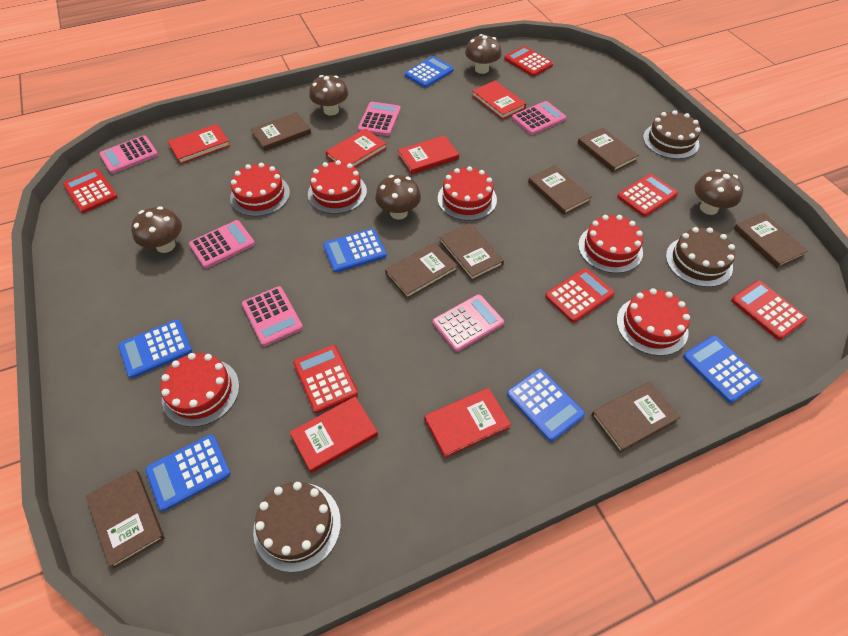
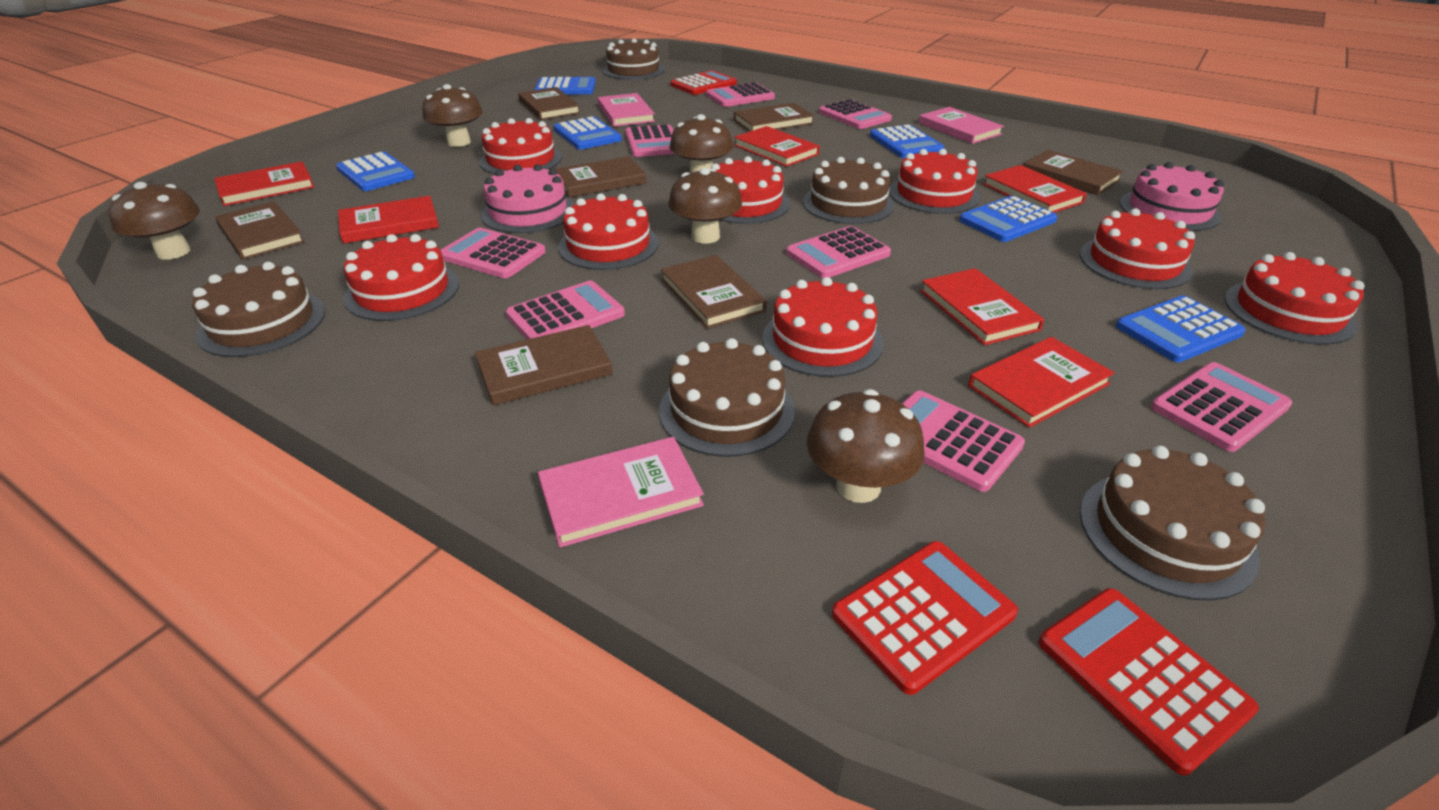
brown book: [86,469,165,569] [251,112,311,151] [385,243,458,299] [439,223,504,281] [528,165,592,215] [577,127,639,172] [591,382,680,453] [733,212,808,268] = 8 -> [215,201,305,260] [475,325,613,405] [518,87,580,120] [555,156,647,197] [661,255,767,329] [734,103,814,132] [1023,150,1123,195] = 7
brown cake: [253,482,341,572] [643,110,701,159] [666,227,735,287] = 3 -> [192,262,325,357] [603,38,665,80] [659,338,795,457] [803,157,894,224] [1080,446,1265,601] = 5
pink book: none = 0 -> [538,437,704,548] [598,93,655,127] [919,107,1004,144] = 3
pink cake: none = 0 -> [481,164,574,233] [1120,162,1224,231] = 2
pink calculator: [99,135,158,174] [189,220,255,268] [242,286,303,346] [358,102,401,136] [433,294,504,352] [512,101,566,135] = 6 -> [441,228,546,278] [506,281,625,339] [625,124,675,157] [706,82,775,107] [786,226,891,278] [819,99,892,129] [902,390,1025,492] [1151,362,1292,452] = 8
red cake: [160,353,239,427] [230,163,290,217] [308,160,367,214] [438,166,497,221] [578,215,643,273] [616,288,690,356] = 6 -> [344,234,459,321] [479,118,562,174] [558,193,658,270] [711,156,790,224] [762,277,884,377] [889,149,980,214] [1080,208,1195,289] [1224,252,1364,345] = 8
red calculator: [63,169,118,213] [293,345,358,413] [504,46,553,77] [545,268,615,323] [617,174,678,217] [731,281,807,340] = 6 -> [670,70,737,95] [832,541,1018,695] [1038,588,1259,776] = 3

